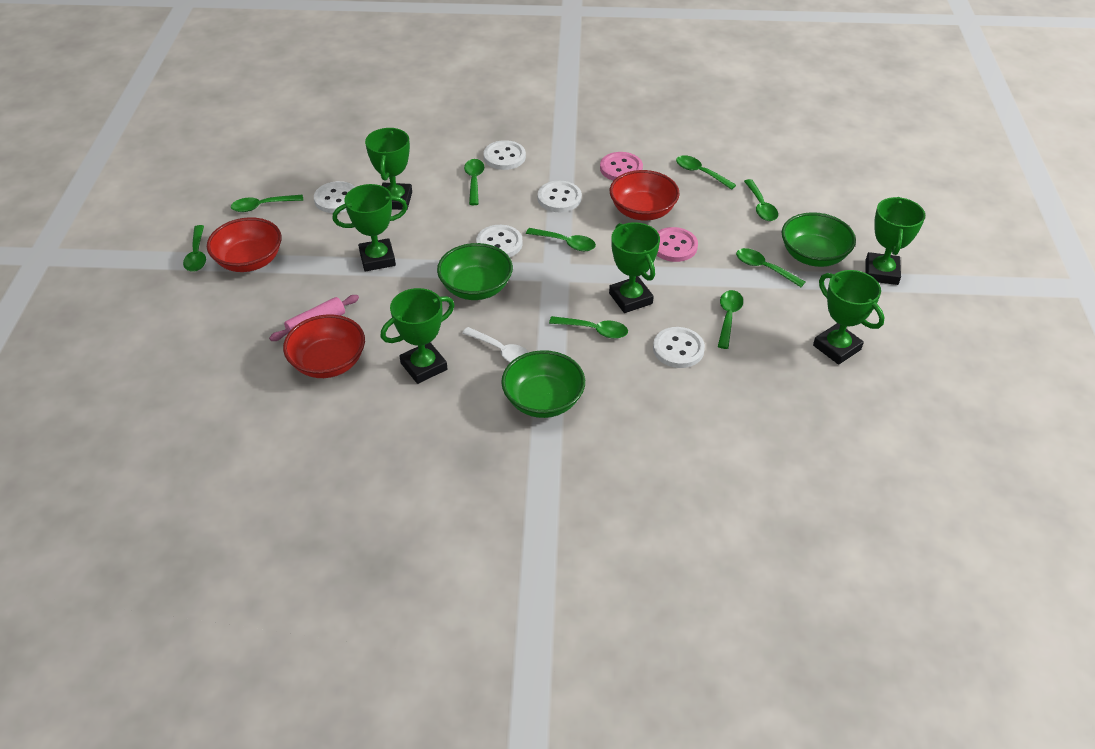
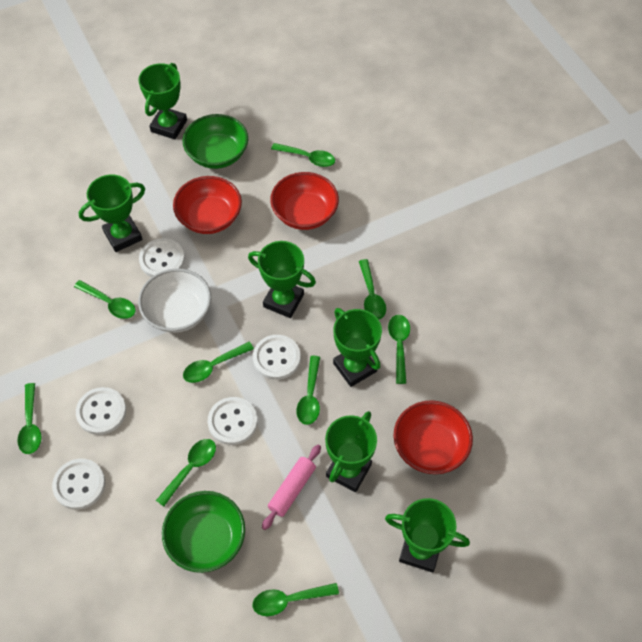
green bowl: [437,243,513,300] [501,350,585,418] [782,212,856,267] = 3 -> [162,491,245,573] [183,114,248,169] = 2
pink button: [600,152,643,181] [657,227,698,262] = 2 -> none = 0
white bowl: none = 0 -> [138,268,211,333] = 1
white spoon: [462,327,529,363] = 1 -> none = 0

